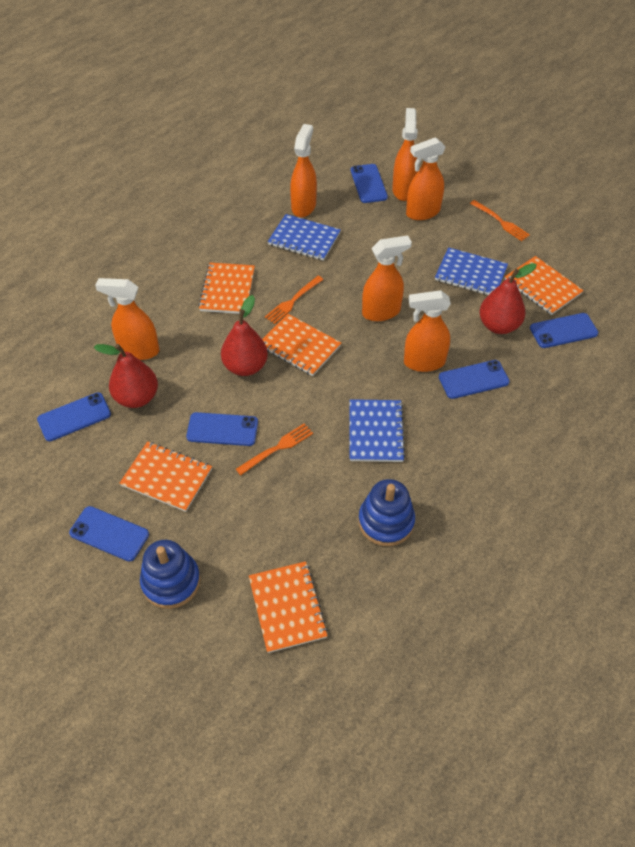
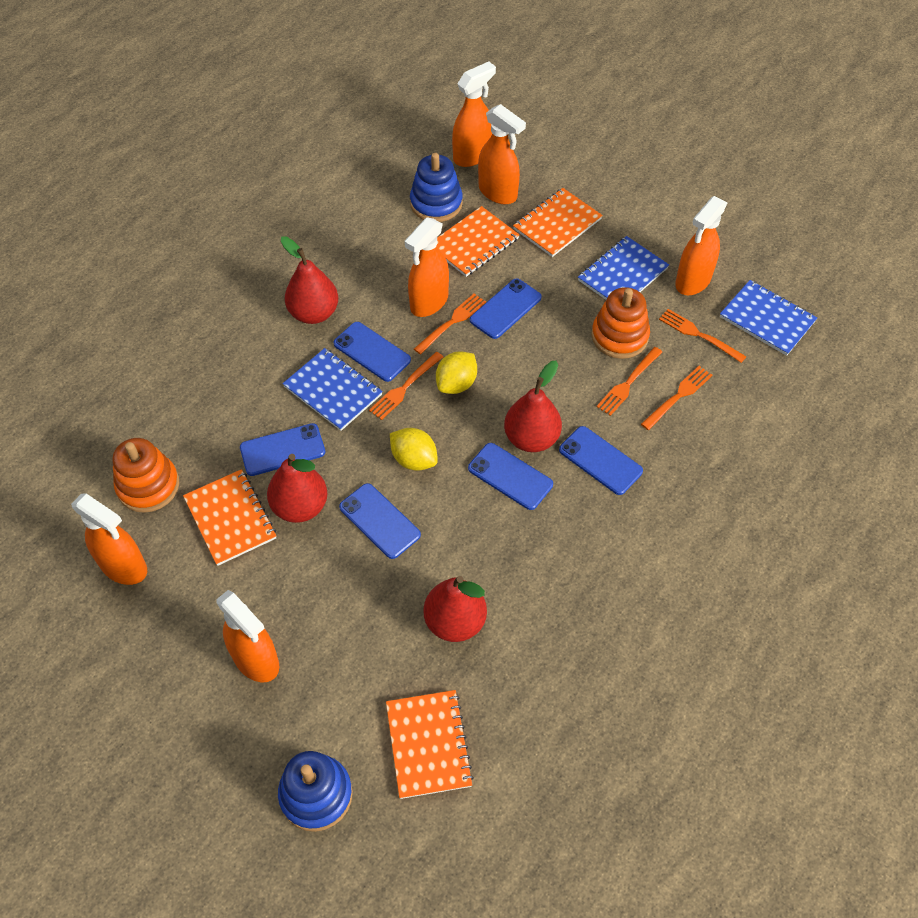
orange fork: [236,423,313,475] [265,276,324,324] [470,200,530,241] = 3 -> [369,352,443,420] [414,294,486,354] [597,347,662,416] [641,366,712,430] [659,309,746,363] = 5
orange notebook: [119,441,212,512] [198,263,255,314] [249,561,328,653] [262,314,341,376] [504,256,584,315] = 5 -> [183,469,276,566] [386,690,474,799] [436,206,520,277] [513,188,603,257] = 4
orange stacking toy: none = 0 -> [112,438,179,513] [591,287,650,359] = 2
red pear: [94,344,158,408] [221,295,268,376] [479,263,537,334] = 3 -> [267,454,327,523] [281,236,338,324] [423,576,487,642] [504,361,562,452] = 4
yellow lemon: none = 0 -> [390,428,438,471] [436,351,477,394] = 2

